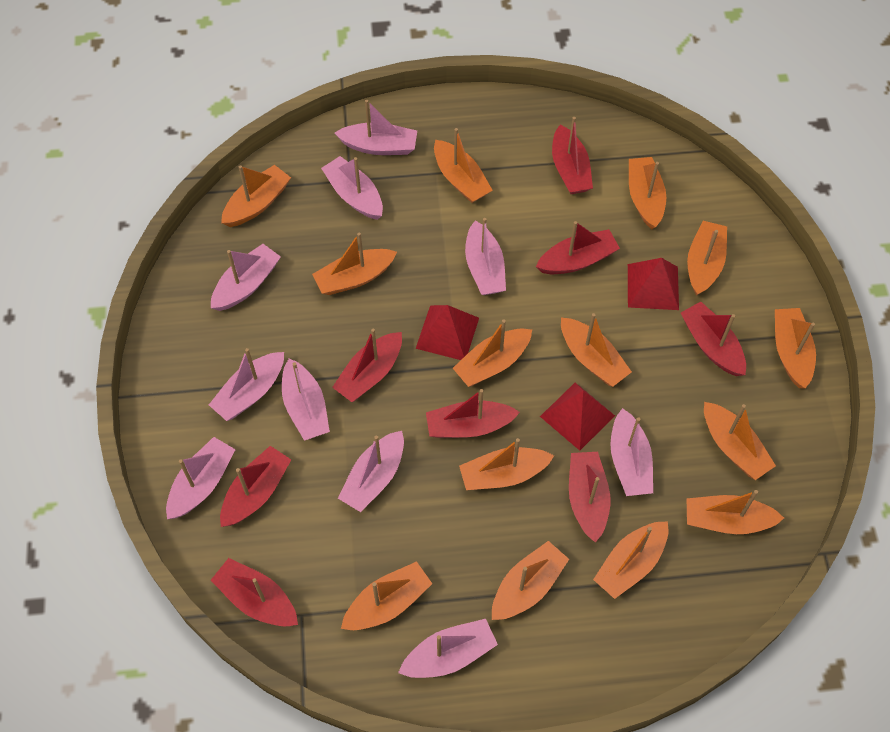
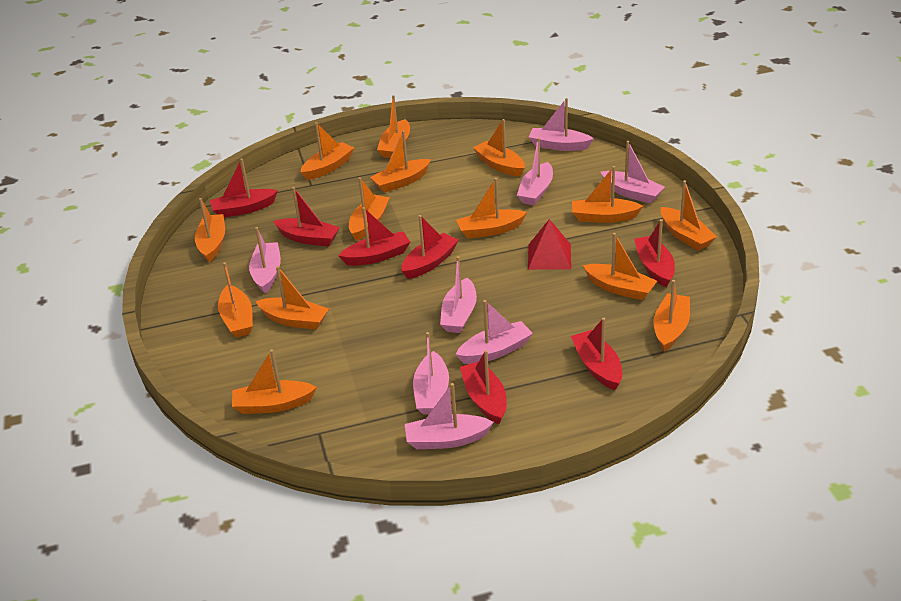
pink boat: [166,437,236,519] [209,348,284,421] [211,244,281,311] [282,359,330,441] [321,156,383,220] [335,100,417,155] [338,431,404,512] [398,619,498,678] [465,218,506,295] [610,408,653,496] = 10 -> [249,227,281,293] [405,383,494,449] [413,332,449,414] [440,256,477,333] [455,300,533,364] [517,138,553,205] [529,98,594,151] [601,141,665,204] = 8
red boat: [211,558,298,626] [220,446,291,527] [332,329,402,402] [426,389,520,438] [536,221,620,274] [552,117,593,194] [569,452,610,543] [681,302,746,376] = 8 -> [210,158,278,217] [273,187,340,246] [338,207,410,266] [401,215,459,279] [460,350,507,424] [571,318,622,390] [634,219,675,287] = 7
red pyramid: [416,305,479,360] [540,383,615,451] [628,258,679,310] = 3 -> [528,219,571,270] = 1

